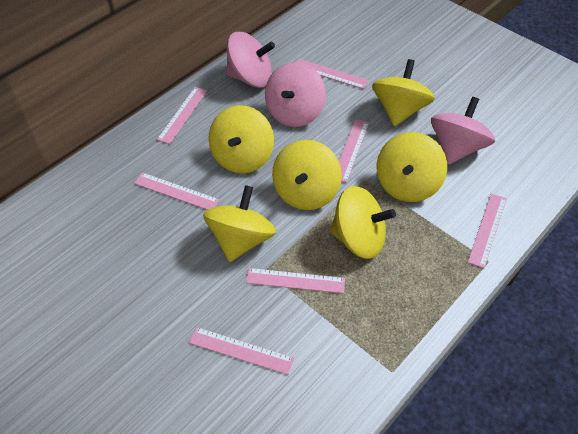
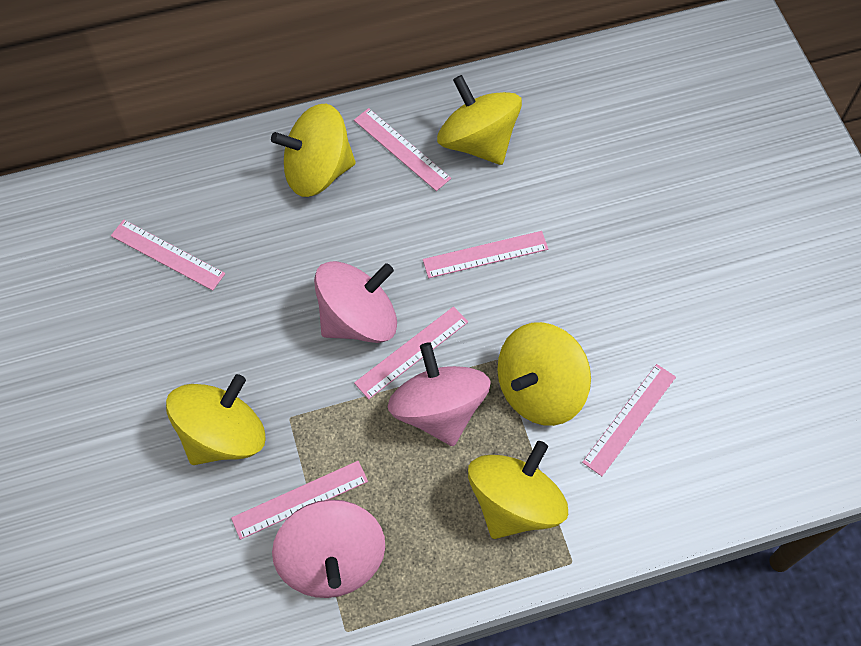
pink ruler: [134,172,219,210] [157,87,207,144] [189,327,294,375] [246,268,345,293] [297,59,369,89] [339,119,369,183] [468,194,507,268] = 7 -> [111,220,225,291] [231,461,368,540] [354,108,451,191] [354,306,468,399] [423,231,548,278] [582,364,676,476] = 6
yellow spinning top: [203,185,276,262] [208,105,274,173] [272,140,342,210] [330,186,396,259] [372,59,435,126] [377,132,447,202] = 6 -> [166,374,266,465] [271,104,356,197] [437,75,522,165] [468,441,568,539] [498,322,591,426] = 5

